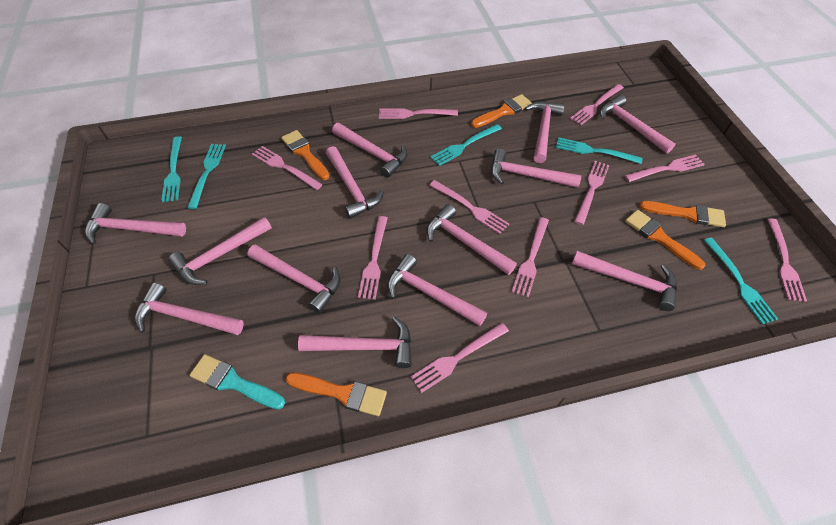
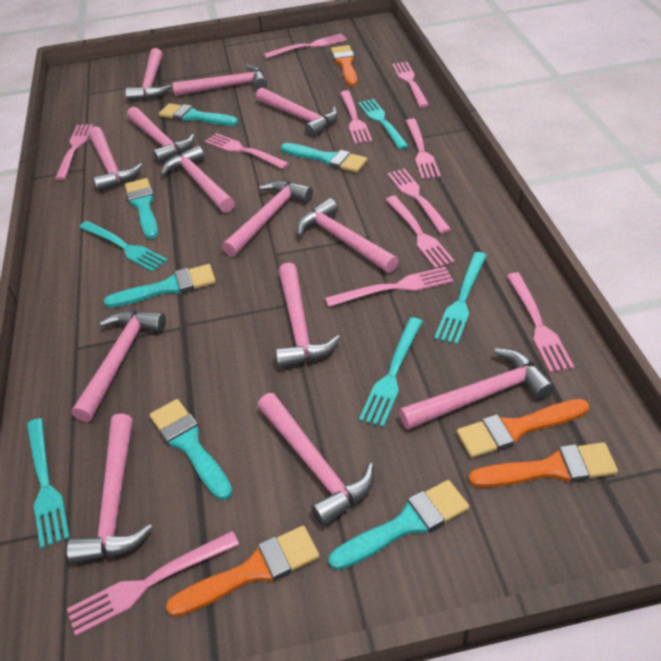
orange brush: [281,130,330,180] [286,373,387,416] [471,94,532,128] [625,210,706,270] [639,201,726,227] = 5 -> [166,526,320,617] [331,45,357,86] [457,399,589,458] [469,442,618,488] = 4
pink fork: [252,146,323,190] [358,216,388,300] [379,108,458,119] [411,323,509,393] [429,180,509,234] [511,217,549,298] [570,84,624,125] [574,161,609,225] [624,154,705,182] [767,218,807,302] = 10 -> [55,124,93,180] [67,531,239,636] [205,133,289,169] [264,34,347,58] [325,267,453,307] [340,90,372,144] [385,196,455,269] [387,168,451,234] [392,62,429,108] [406,119,441,179] [507,272,574,373] = 11
turquoise brush: [189,354,285,409] = 1 -> [104,264,216,308] [125,178,158,239] [150,399,233,500] [159,103,238,126] [281,143,367,173] [329,480,469,570] = 6

